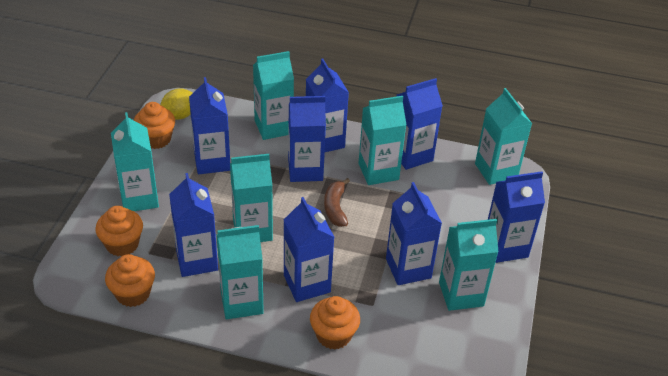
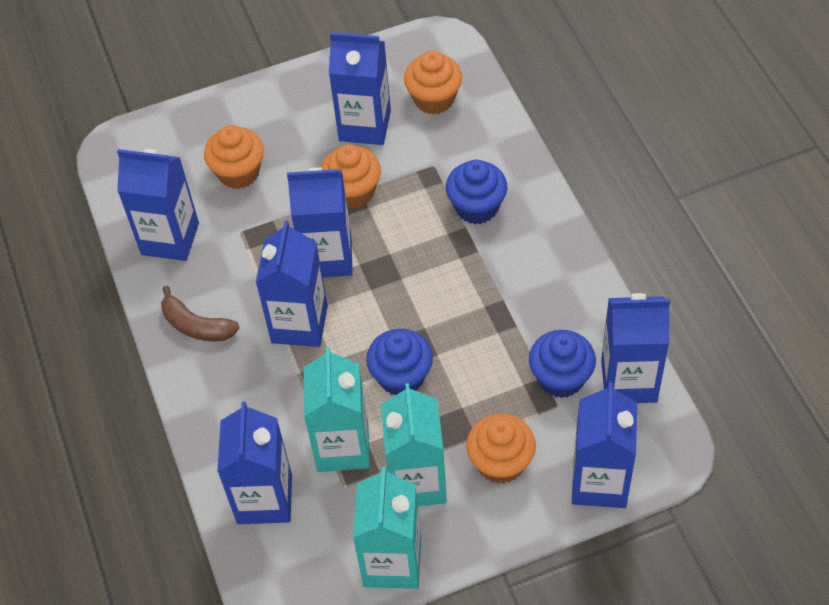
blue carton: [169,173,218,277] [189,77,230,174] [284,197,334,302] [288,96,326,182] [306,59,349,152] [386,182,442,285] [396,78,443,170] [488,171,545,263] = 8 -> [117,149,199,261] [217,401,292,524] [256,220,328,347] [287,167,353,277] [329,32,391,145] [572,383,637,508] [601,293,670,403] = 7
blue cupcake: none = 0 -> [366,329,433,395] [446,160,507,224] [529,330,596,398] = 3
turquoise carton: [111,112,159,211] [216,225,264,319] [230,154,273,242] [253,51,294,140] [358,96,407,185] [439,219,499,311] [475,88,532,185] = 7 -> [303,347,370,472] [353,467,421,589] [381,383,447,506] = 3
yellow lemon: [160,88,193,120] = 1 -> none = 0

